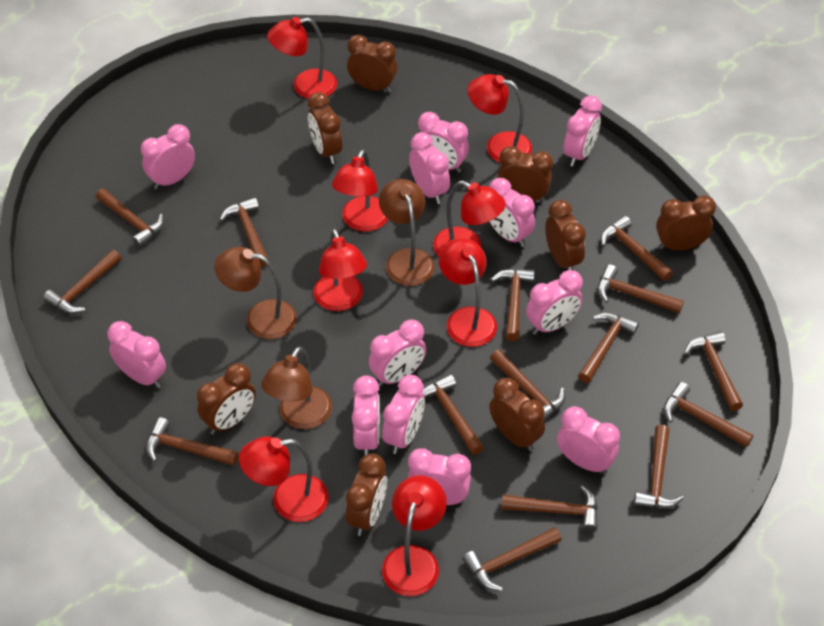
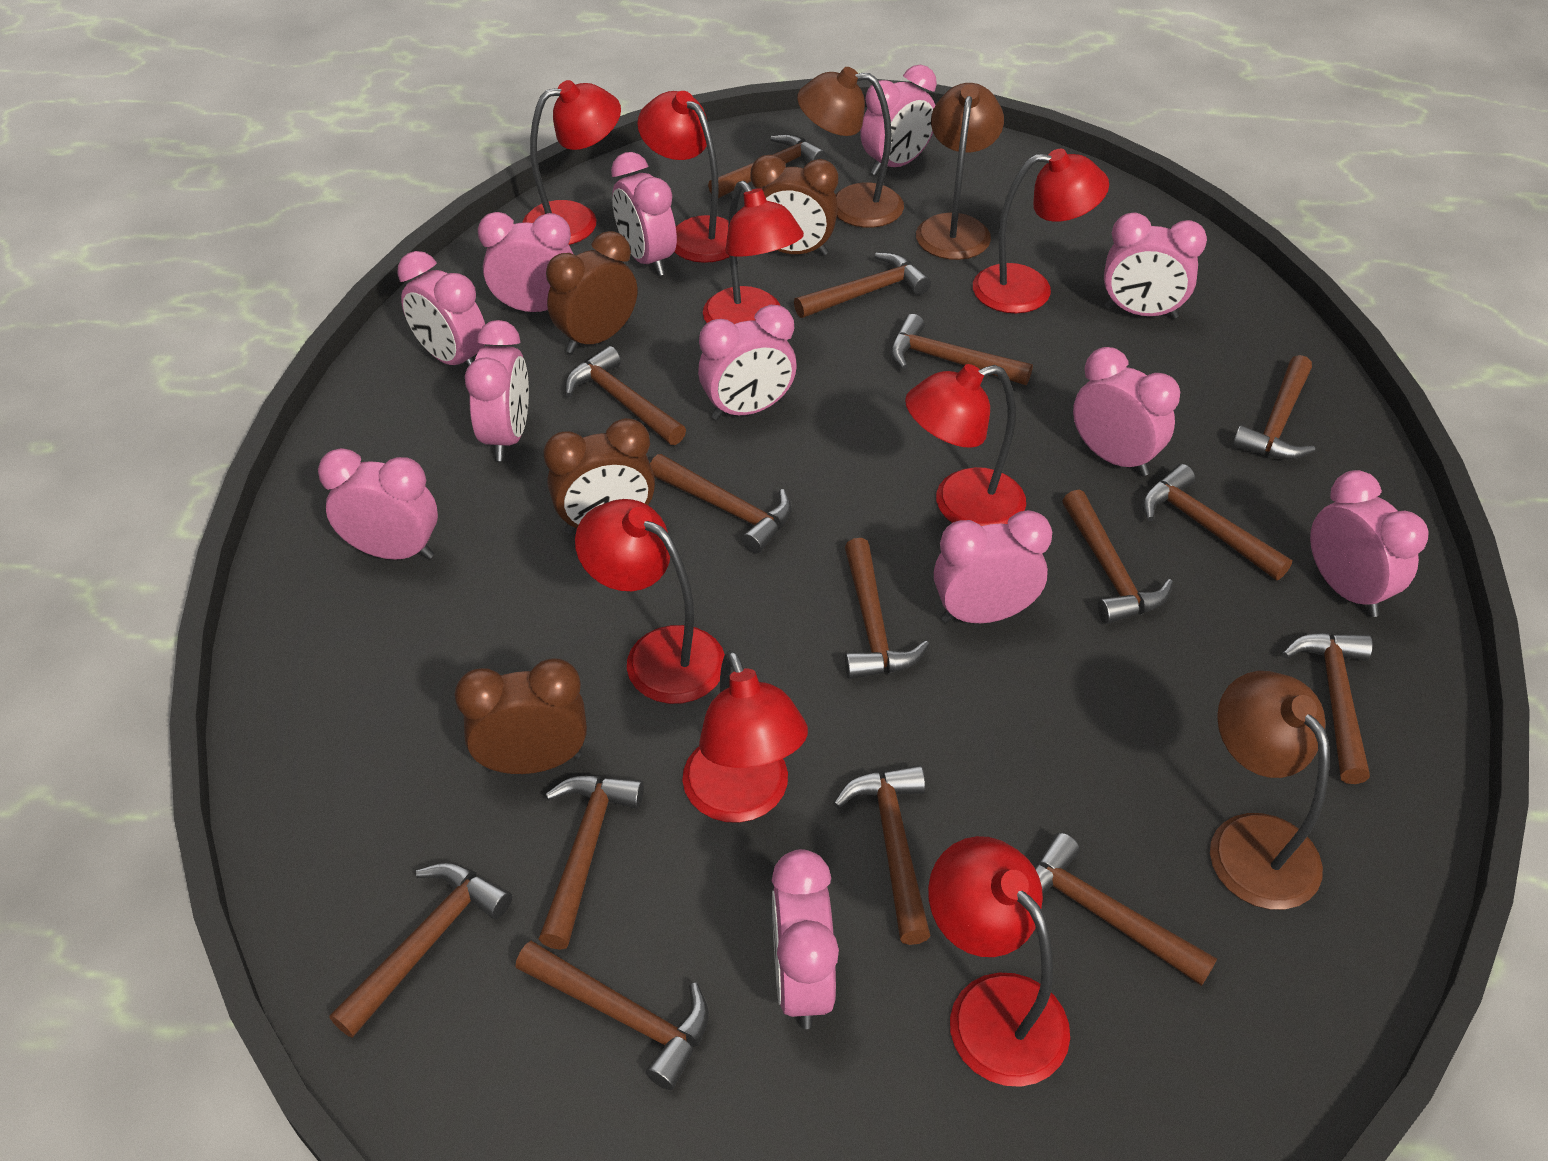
brown clock: [197,363,256,435] [308,92,342,164] [346,453,387,536] [347,35,397,92] [489,378,545,451] [497,146,553,202] [545,200,586,270] [656,195,716,251] = 8 -> [454,658,587,774] [543,418,655,534] [546,231,637,354] [751,155,838,256] = 4

